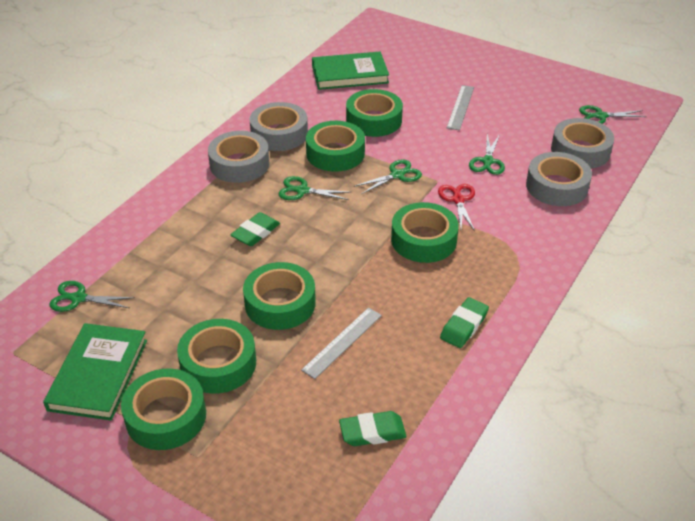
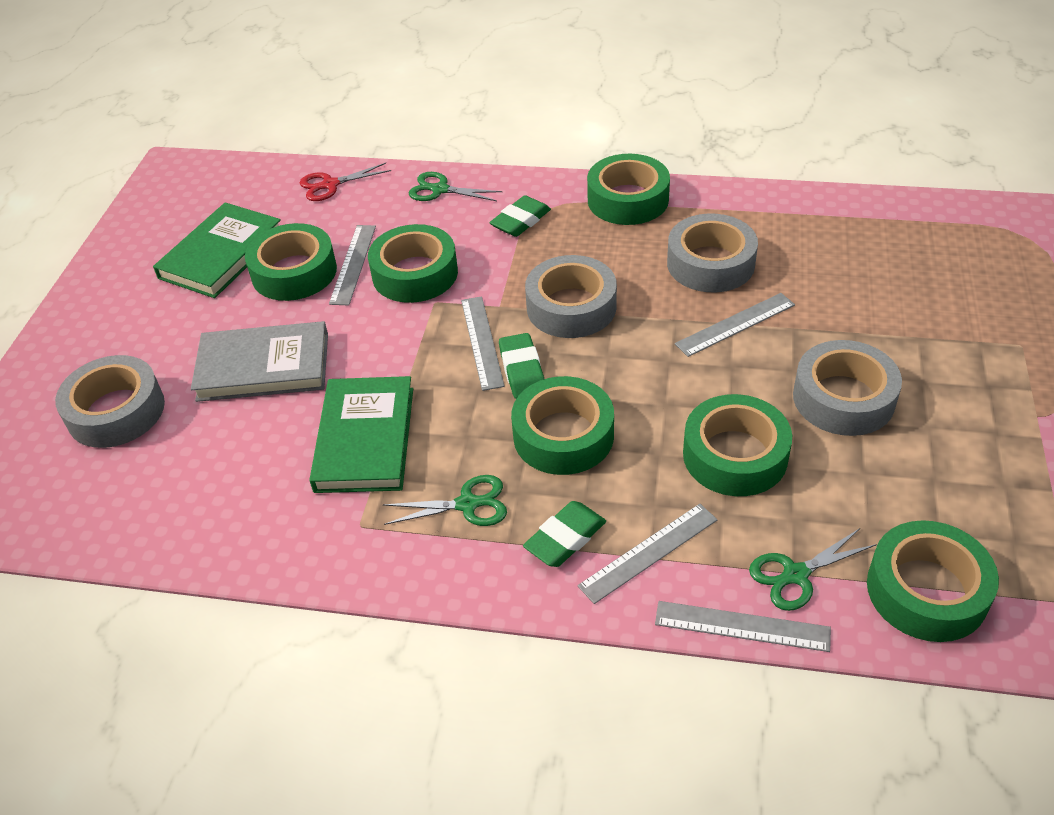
green scissors: [49,281,135,312] [278,176,352,200] [354,159,422,194] [469,134,505,175] [579,105,647,124] = 5 -> [383,475,507,526] [409,172,502,201] [749,528,877,611] = 3
grey book: none = 0 -> [191,321,328,402] = 1
grey ruler: [301,307,382,379] [447,85,474,130] = 2 -> [329,225,376,305] [461,296,505,391] [577,504,718,604] [655,601,831,652] [675,293,795,357] = 5

